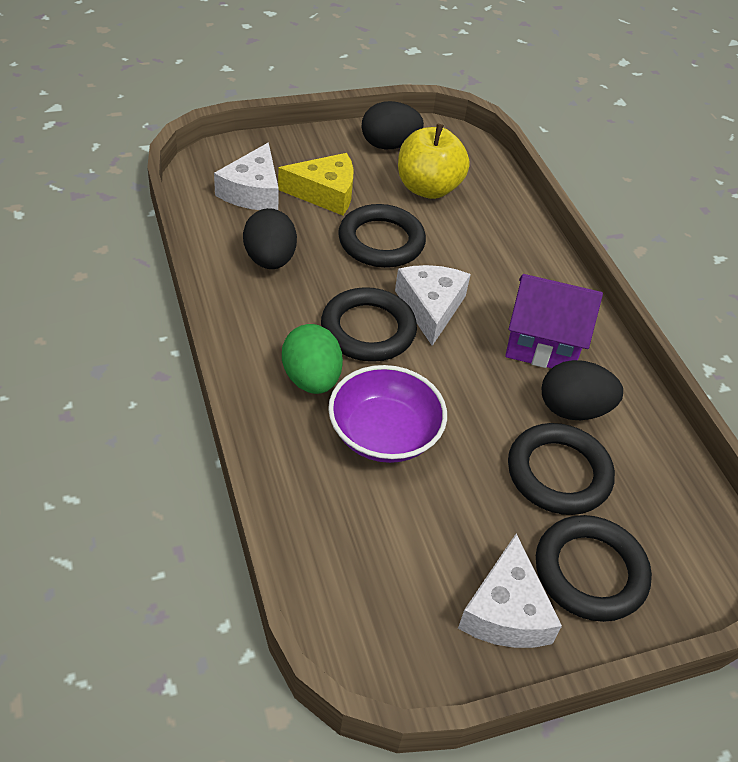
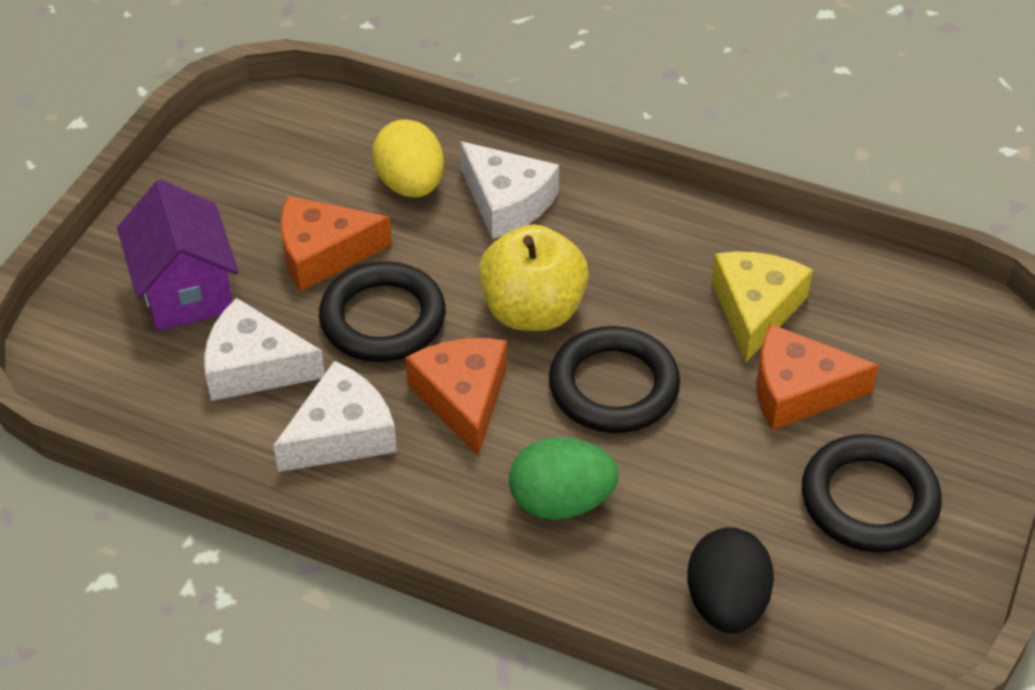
black egg: [243,208,297,269] [361,101,424,150] [541,360,623,420] = 3 -> [687,527,774,634] = 1
black ring: [321,287,417,362] [338,204,426,268] [508,423,615,515] [536,515,652,622] = 4 -> [319,262,446,362] [549,326,680,433] [802,434,942,553] = 3
orange cheese: none = 0 -> [280,196,392,292] [406,338,507,456] [756,324,879,430] = 3
purple bowl: [328,365,447,463] = 1 -> none = 0
yellow egg: none = 0 -> [372,119,444,198] = 1

